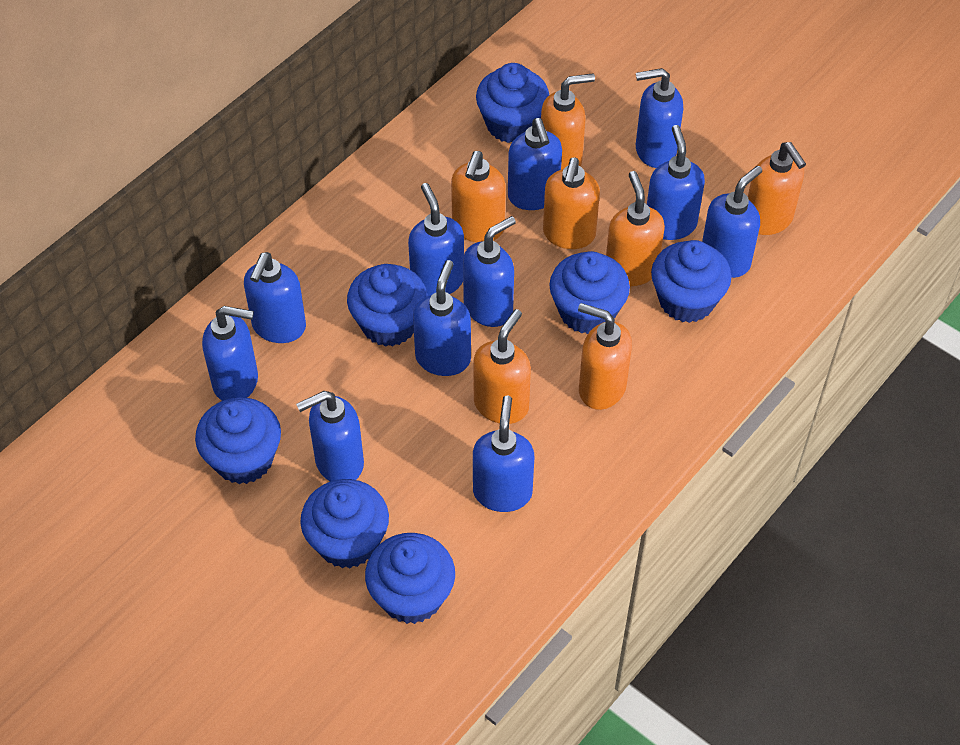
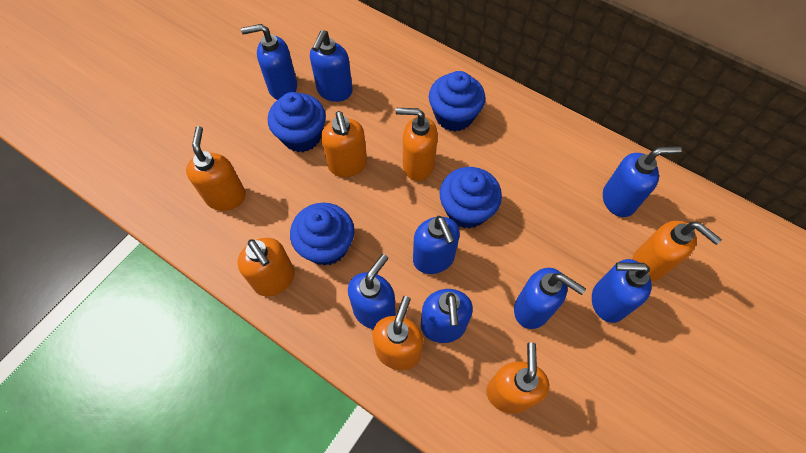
blue cupcake: [195,397,281,484] [300,479,389,568] [347,264,428,347] [365,533,455,624] [476,63,549,143] [549,251,630,334] [651,240,731,323] = 7 -> [268,92,326,152] [290,203,354,266] [429,71,485,131] [440,167,502,229] = 4
blue soap dispenser: [202,306,258,401] [244,252,306,343] [296,391,364,482] [408,183,464,296] [413,260,471,376] [463,216,516,327] [473,395,534,512] [508,118,562,210] [636,68,683,168] [647,125,705,240] [702,166,762,278] = 11 -> [241,24,297,100] [310,30,353,102] [348,254,396,329] [413,216,460,274] [421,289,473,343] [514,268,586,329] [592,259,652,323] [603,146,682,217] = 8

